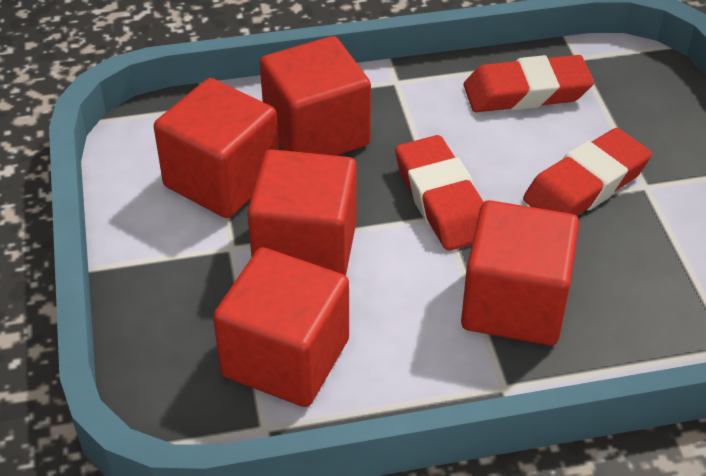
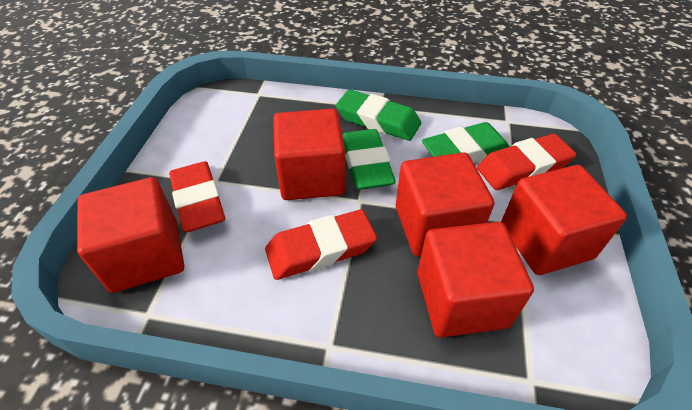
green eraser: none = 0 -> [336,89,421,141] [342,129,396,190] [422,122,510,163] = 3

